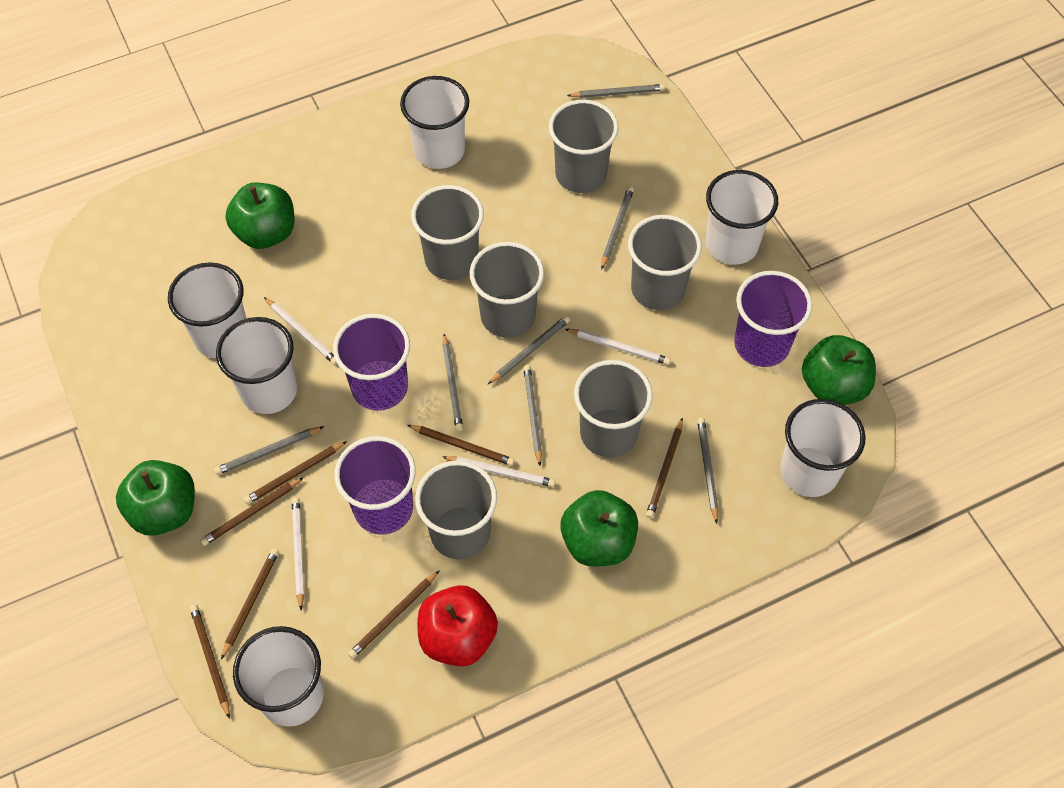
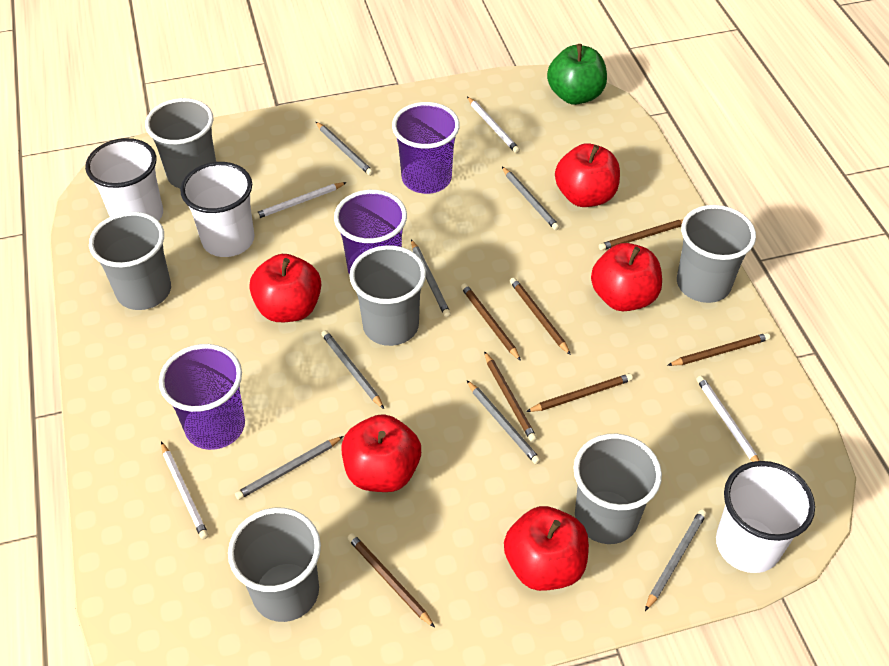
green apple: [116,460,195,536] [226,183,295,249] [560,490,638,567] [802,335,876,405] = 4 -> [547,44,607,105] = 1
red apple: [417,585,498,667] = 1 -> [249,254,321,322] [342,414,421,492] [504,506,589,591] [555,144,620,207] [591,243,662,311] = 5
white cup: [168,262,247,359] [216,317,297,414] [233,626,324,727] [400,76,469,169] [706,170,778,265] [780,399,866,497] = 6 -> [85,138,163,221] [180,162,255,257] [716,461,815,573] = 3

